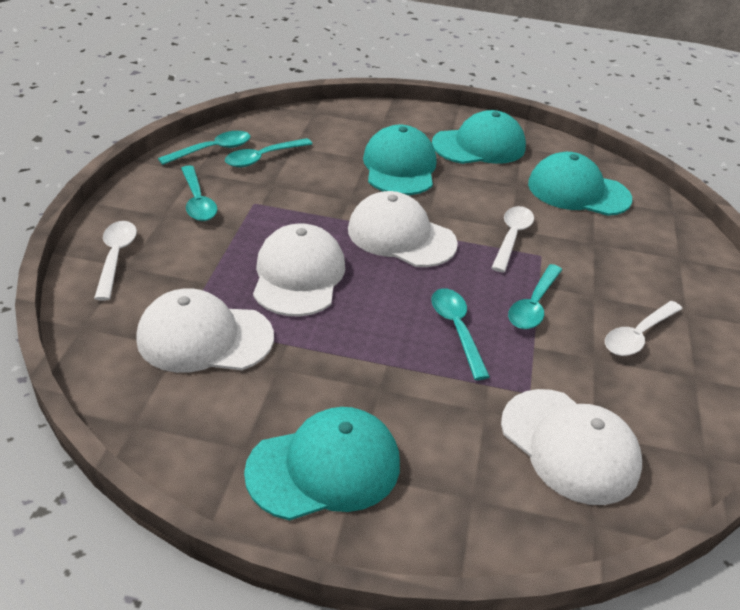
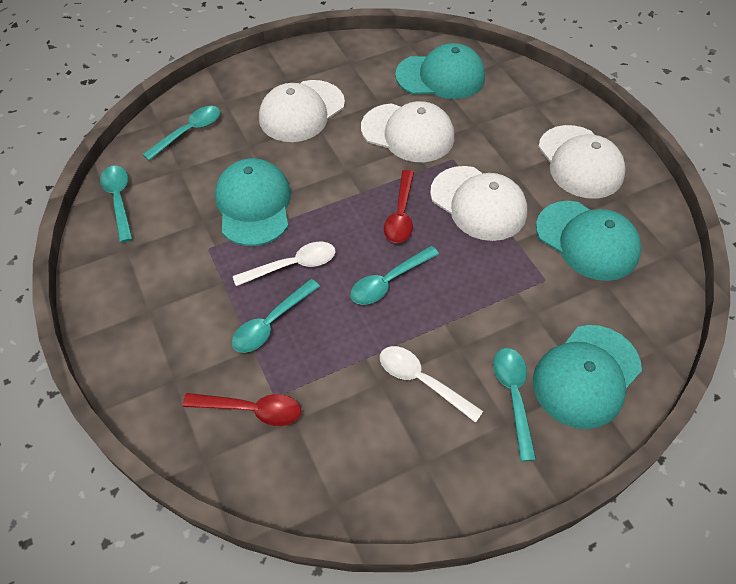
red spoon: none = 0 -> [183,393,301,426] [384,170,414,243] = 2
white spoon: [94,221,137,301] [491,206,534,273] [605,301,683,356] = 3 -> [233,242,335,286] [380,346,483,423] = 2

